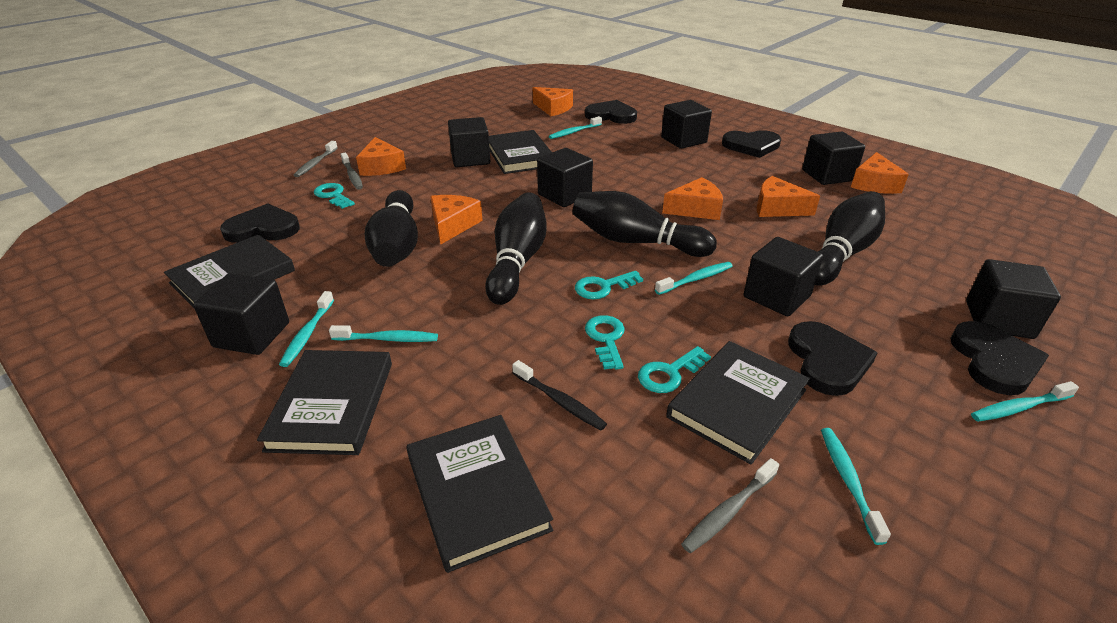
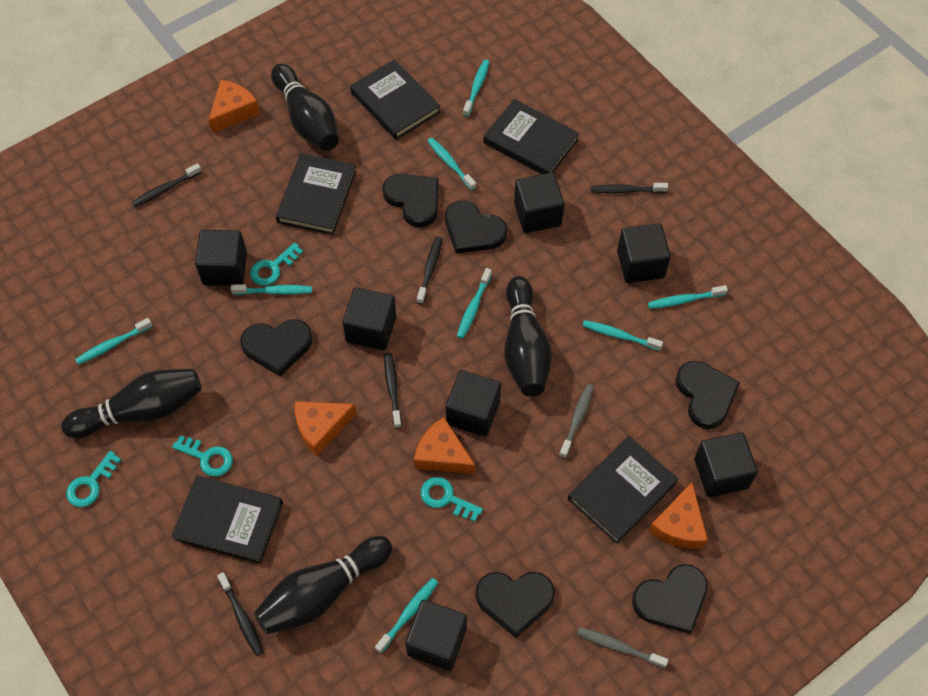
black heart: [220,203,300,243] [585,100,637,124] [722,130,781,158] [788,321,877,396] [950,321,1049,395] = 5 -> [240,319,313,376] [382,173,439,227] [445,200,507,254] [475,572,555,638] [632,564,708,634] [676,361,740,429] = 6
black toothbrush: [512,360,607,430] = 1 -> [132,163,202,207] [217,572,264,656] [384,353,402,429] [417,237,442,305] [591,183,668,194] = 5
grey toothbrush: [294,141,338,177] [341,153,363,190] [681,458,779,553] = 3 -> [559,384,594,458] [577,627,668,668] = 2
orange cheese: [356,137,406,176] [430,195,483,244] [533,87,573,116] [662,177,723,220] [757,176,820,217] [851,152,909,194] = 6 -> [209,80,260,133] [295,401,357,456] [414,417,475,474] [649,482,708,549] = 4
turquoise toothbrush: [279,291,334,367] [329,325,438,342] [549,116,602,139] [655,262,733,295] [821,428,891,545] [971,381,1079,422] = 6 -> [75,318,153,365] [231,284,312,295] [375,578,438,653] [427,138,476,191] [457,268,492,339] [463,60,489,117] [582,320,663,351] [648,285,728,309] = 8

